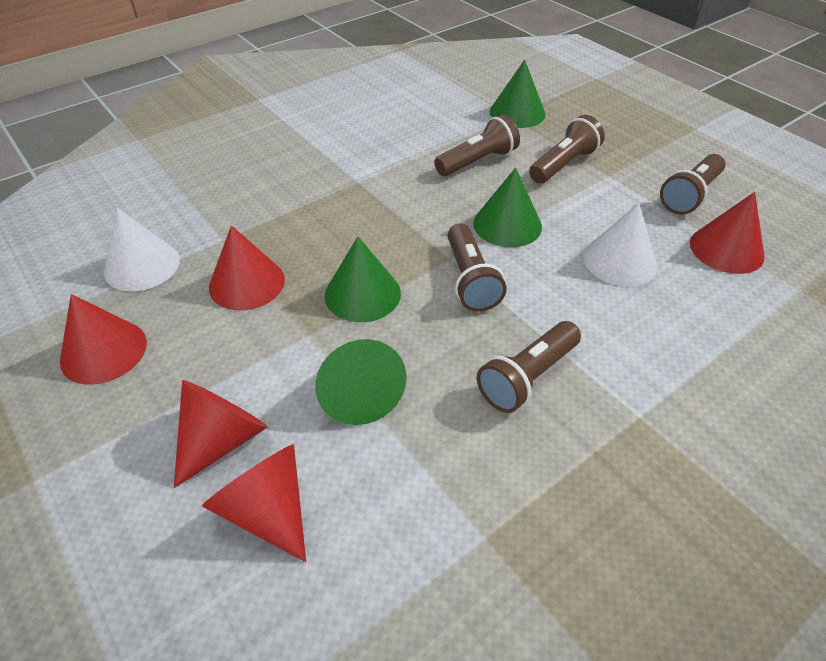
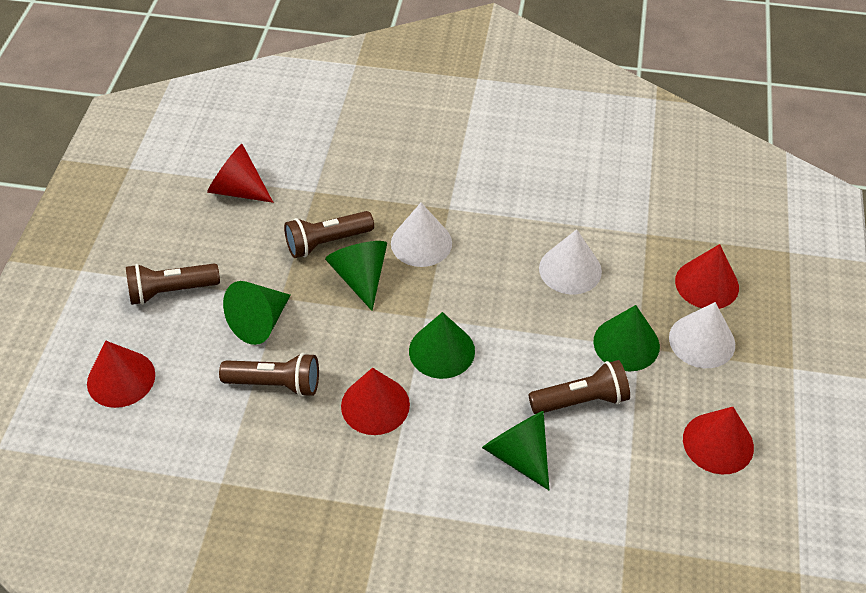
brown flashlight: [434,114,520,176] [447,223,507,312] [477,321,581,413] [529,115,605,183] [660,154,725,215] = 5 -> [126,263,220,305] [219,353,319,397] [284,211,374,258] [529,360,630,414] = 4
green cone: [315,339,407,425] [325,237,401,322] [473,168,542,247] [490,59,546,128] = 4 -> [223,281,290,345] [325,241,387,311] [409,312,475,379] [482,411,549,490] [593,305,660,371] = 5
white cone: [104,208,180,291] [583,203,657,286] = 2 -> [391,203,452,267] [539,229,602,295] [669,302,735,368] = 3

